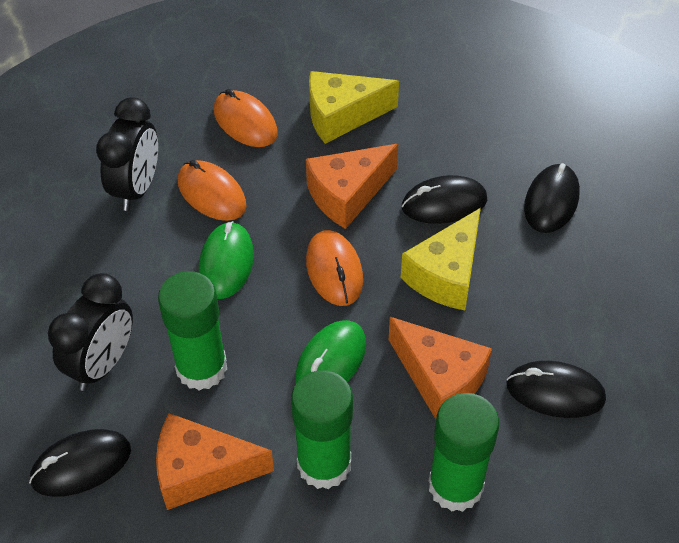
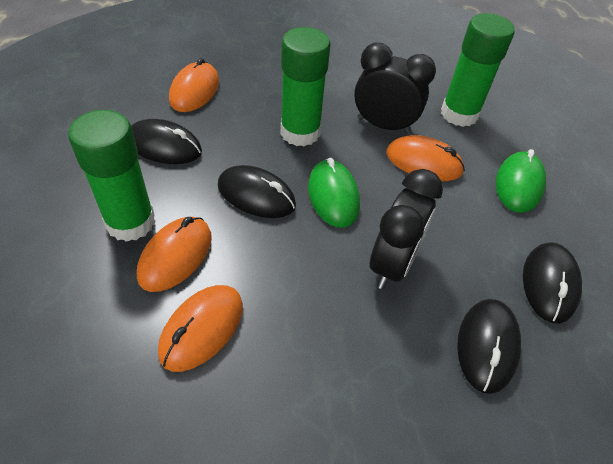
orange cheese: [156,413,274,510] [306,144,398,229] [389,317,492,419] = 3 -> none = 0
orange mouse: [178,160,246,221] [214,89,278,147] [306,230,363,306] = 3 -> [137,217,212,292] [158,285,243,372] [169,58,219,112] [386,135,465,181] = 4
yellow cheese: [309,71,399,144] [401,208,481,310] = 2 -> none = 0

